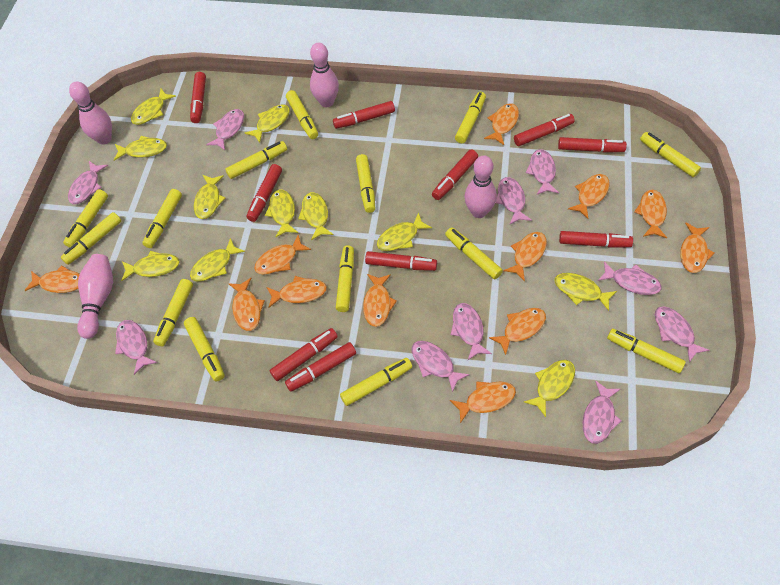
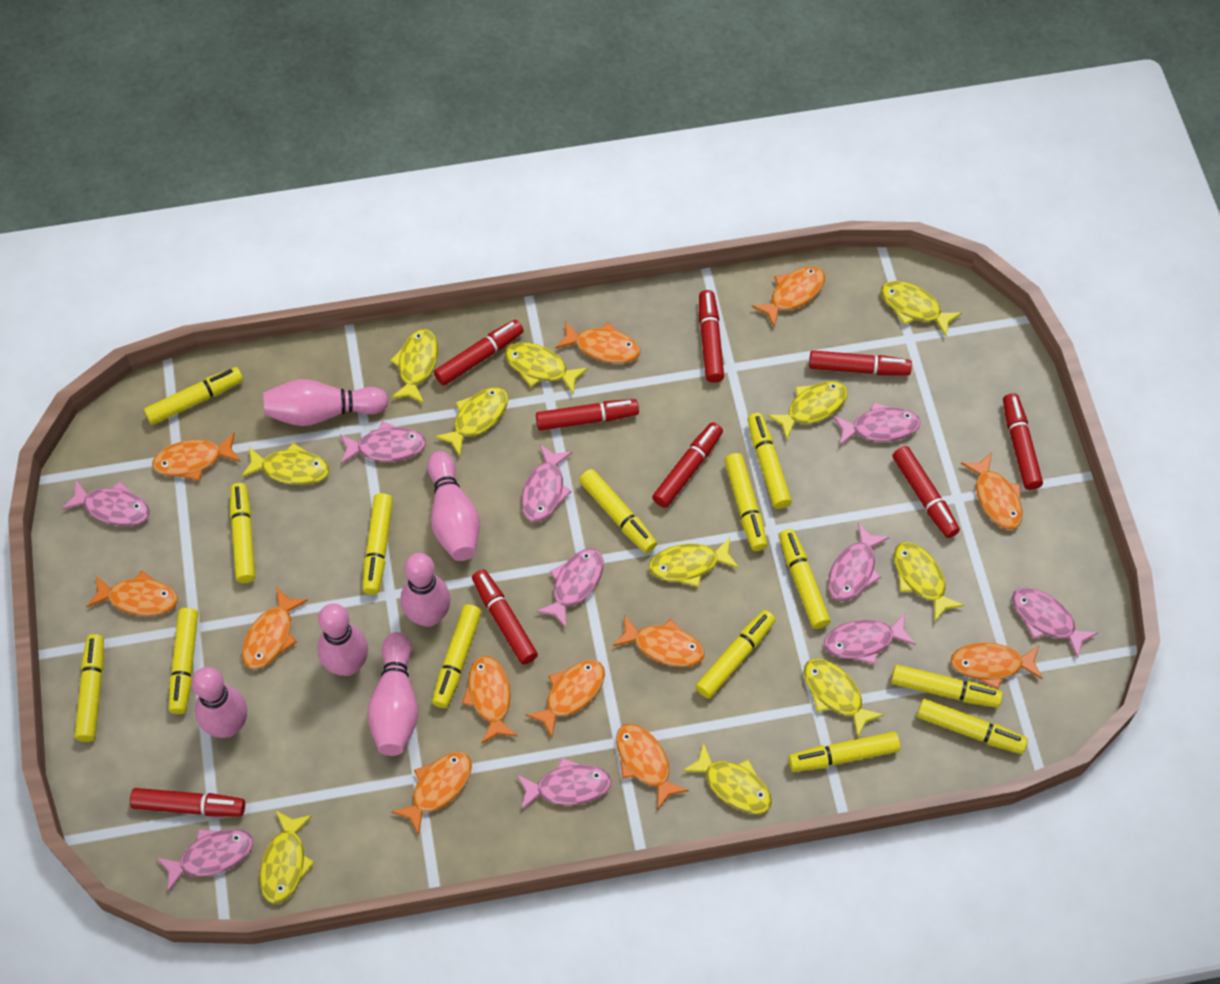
pink bowling pin: [69,81,112,145] [77,254,113,339] [310,42,339,107] [464,155,497,218] = 4 -> [192,667,247,738] [263,379,389,426] [317,603,368,676] [367,632,418,756] [401,553,451,627] [427,451,480,561] = 6
red marker: [190,72,206,123] [247,164,282,222] [269,328,338,381] [285,342,356,392] [333,101,395,129] [365,251,437,271] [432,149,478,200] [514,114,575,146] [558,137,627,153] [559,231,633,248] = 10 -> [130,788,245,816] [434,320,524,386] [472,569,538,665] [536,399,639,431] [652,422,723,508] [699,290,724,383] [809,350,912,375] [892,446,960,538] [1003,393,1043,490] = 9

